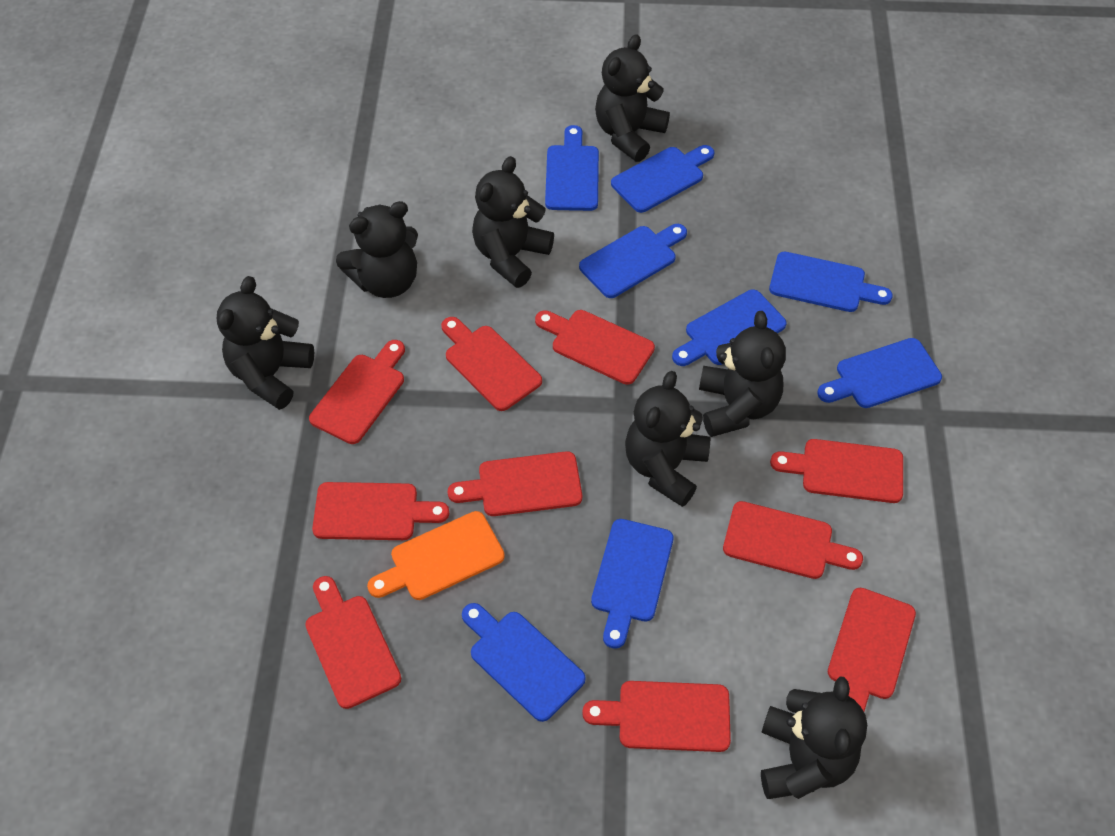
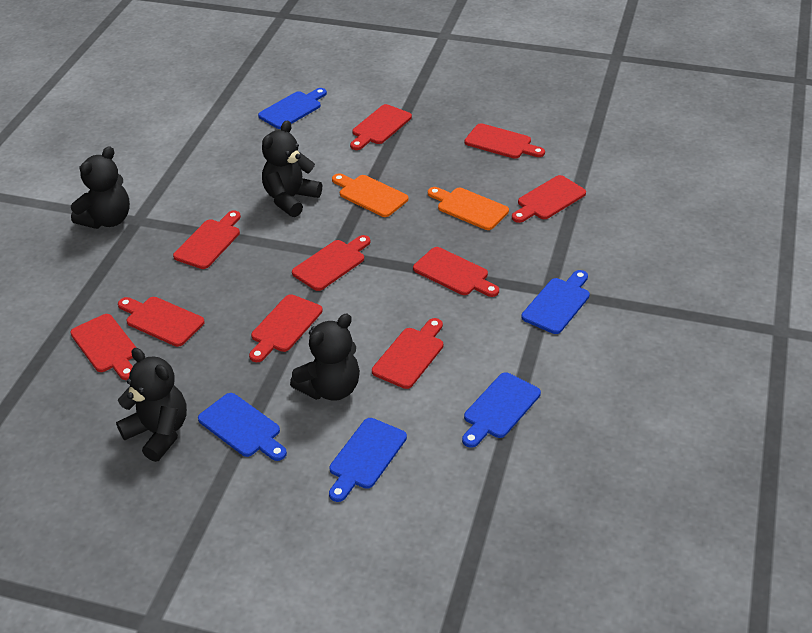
black teddy bear: [217,276,314,410] [336,201,418,298] [472,156,554,288] [595,34,670,162] [625,371,710,507] [699,311,786,437] [761,677,867,799] = 7 -> [71,146,130,229] [116,348,187,462] [262,120,322,217] [290,314,360,401] = 4
blue cutting board: [462,603,586,722] [545,125,599,211] [579,224,687,298] [591,519,674,649] [611,145,714,213] [672,289,787,366] [769,252,893,312] [817,338,942,408] = 8 -> [198,393,287,461] [258,88,327,129] [329,418,407,502] [462,372,541,448] [521,270,590,334] = 5
orange cutting board: [367,511,505,600] = 1 -> [332,173,408,217] [428,187,509,230] = 2

